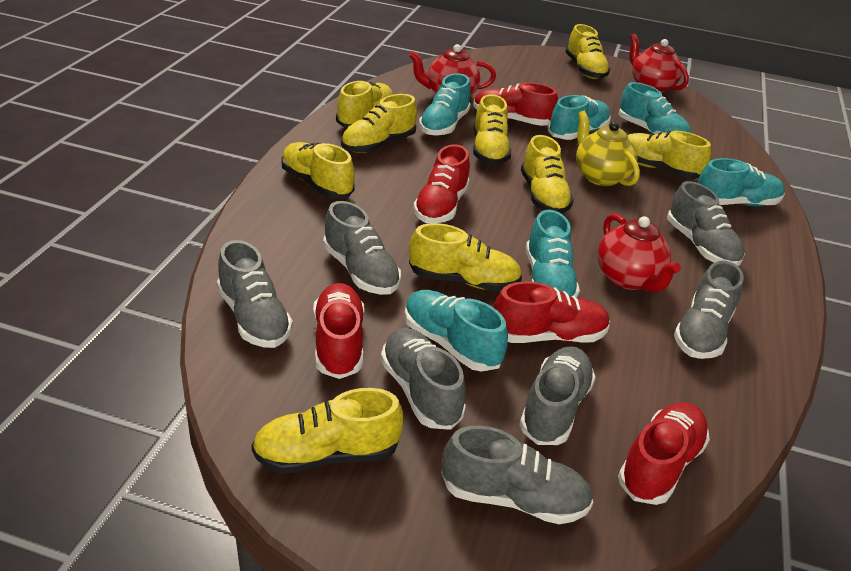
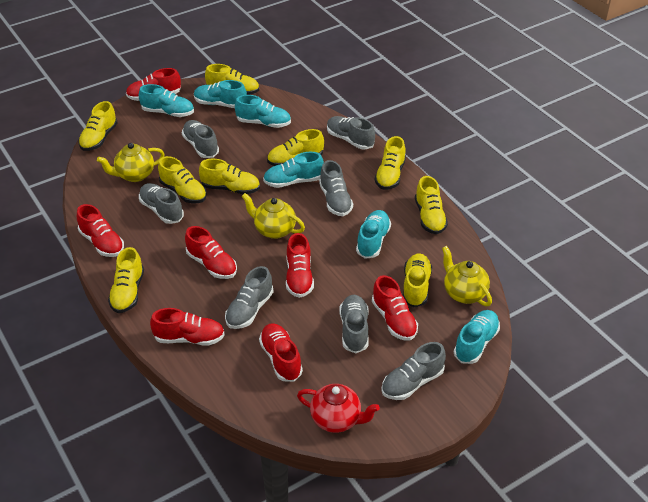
red shoe: [313,283,364,379] [413,144,470,223] [473,82,558,126] [493,281,610,343] [618,402,710,505] = 5 -> [77,204,124,257] [126,68,181,101] [150,308,225,346] [185,226,237,279] [259,323,303,382] [286,233,314,298] [372,275,418,341] = 7
red teapot: [409,44,496,96] [597,213,681,292] [629,33,689,93] = 3 -> [297,384,380,433] = 1
yellow teapot: [576,111,640,186] = 1 -> [97,143,165,182] [242,193,305,239] [442,246,492,306] = 3

